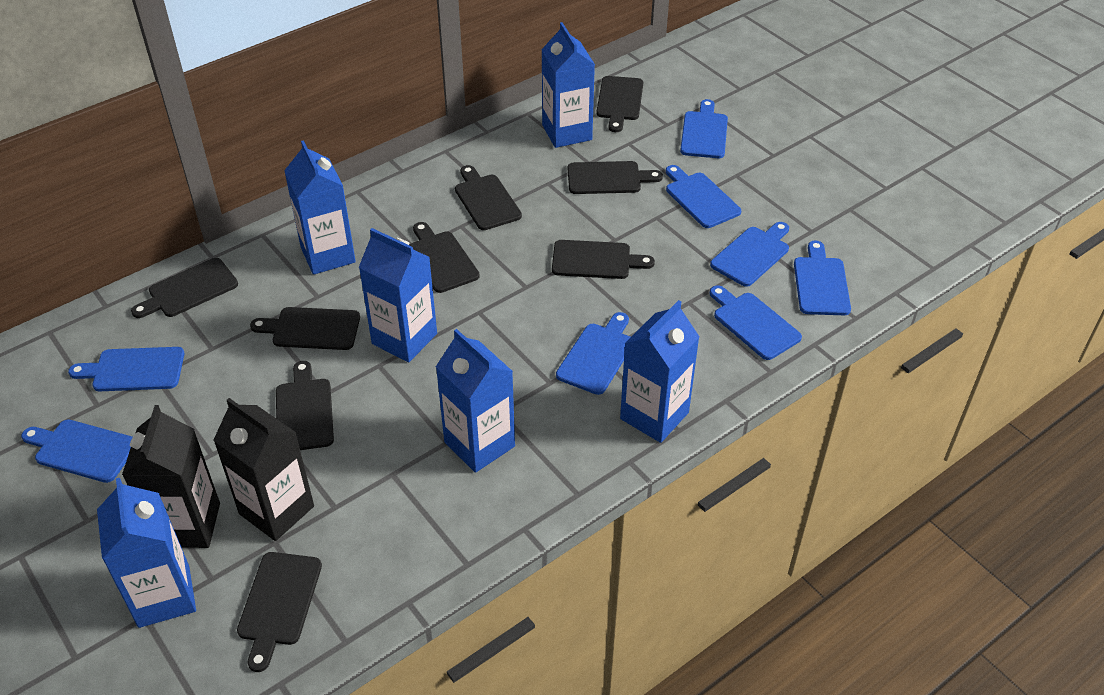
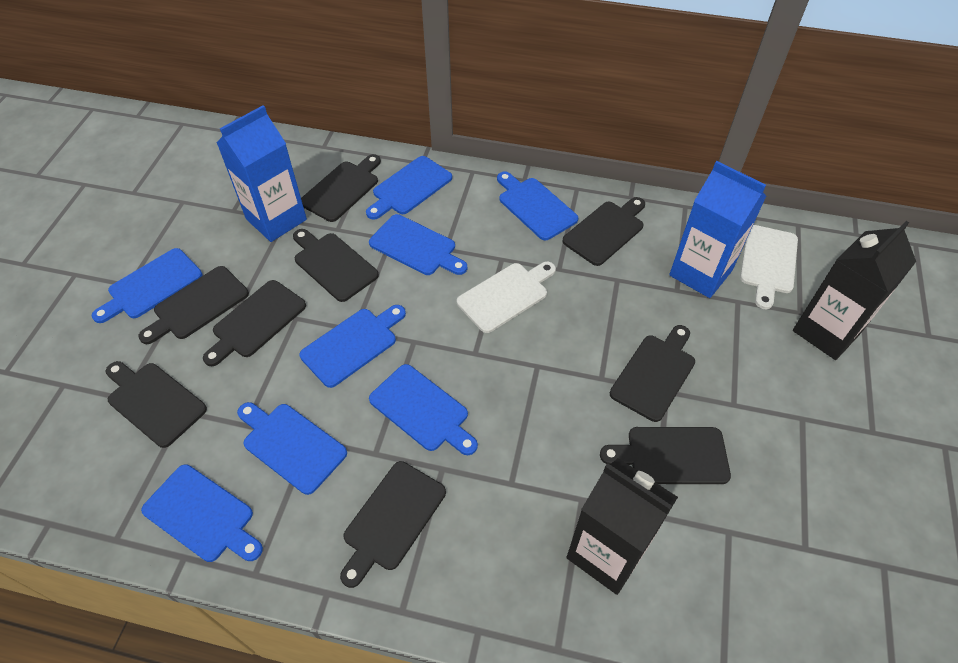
blue carton: [97,478,196,628] [284,140,356,275] [358,228,437,362] [436,329,515,473] [541,22,595,148] [620,300,700,443] = 6 -> [217,105,307,242] [669,161,766,298] = 2
white cutting board: none = 0 -> [457,261,556,333] [740,225,798,309] = 2

